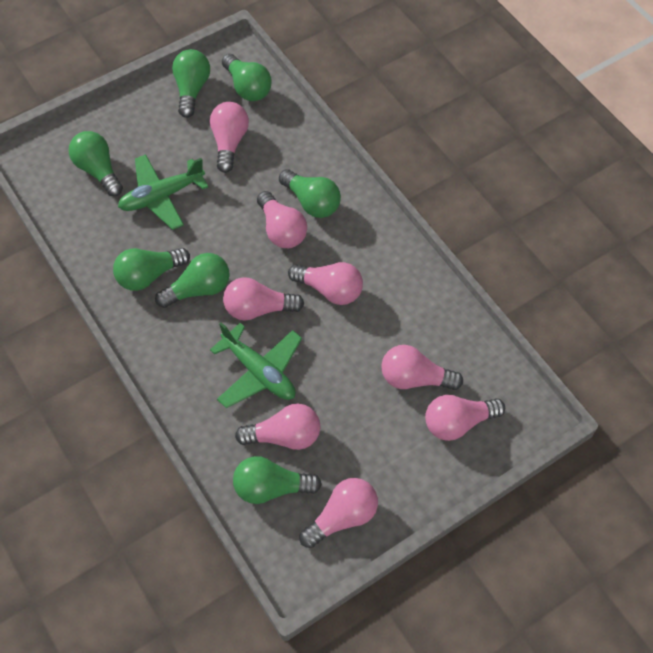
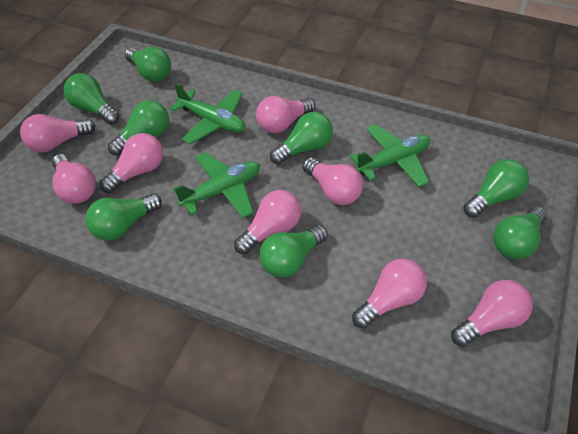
green light bulb: [69,131,123,196] [113,248,190,291] [155,253,230,308] [172,49,210,118] [222,54,272,101] [233,456,322,504] [279,169,341,218] = 7 -> [63,73,119,125] [85,193,162,241] [108,100,169,156] [125,47,171,82] [259,225,328,277] [270,112,333,165] [463,159,529,218] [493,206,547,259] = 8
green plane: [118,154,208,230] [210,322,302,408] = 2 -> [169,83,245,144] [173,152,260,218] [349,124,430,187] = 3

